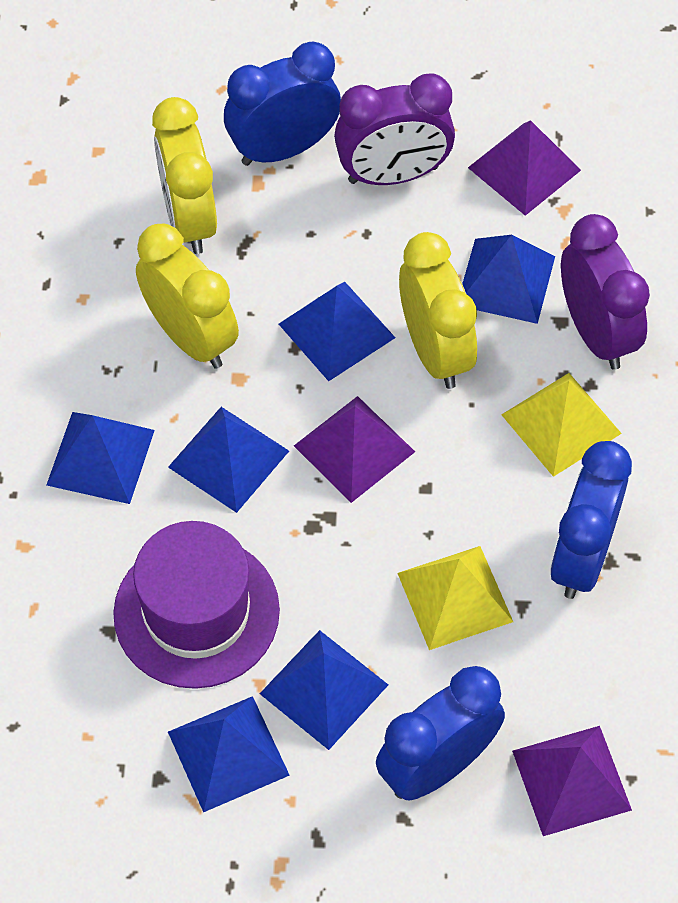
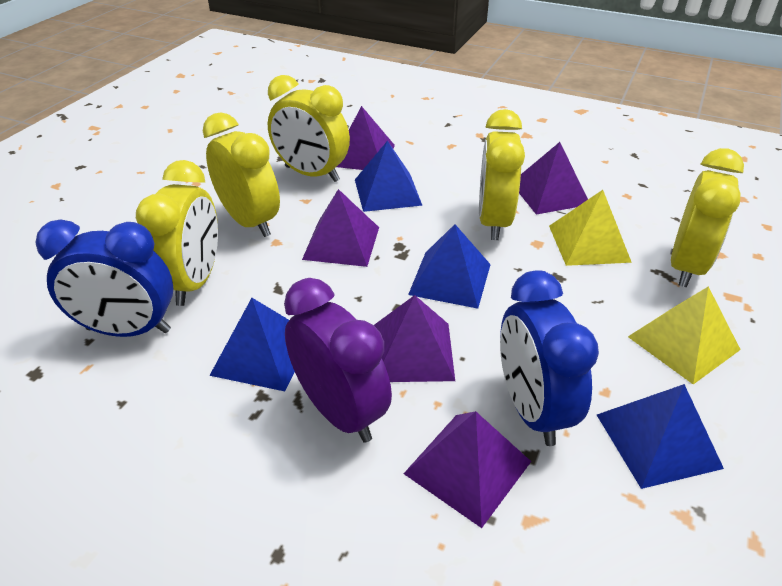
blue clock: [224,41,341,166] [376,666,505,800] [550,441,632,599] = 3 -> [36,220,173,337] [500,271,599,446] = 2
blue pyramid: [47,412,155,504] [168,407,289,513] [168,696,290,812] [260,630,388,750] [279,282,396,381] [462,235,555,324] = 6 -> [209,298,295,391] [355,140,423,212] [408,224,491,309] [597,384,724,489] = 4
purple clock: [334,73,455,185] [561,214,650,370] = 2 -> [284,278,392,443] = 1
purple hat: [113,521,280,689] = 1 -> none = 0
purple pyramid: [294,396,415,503] [468,120,581,216] [512,726,632,836] = 3 -> [302,189,379,267] [337,106,395,170] [374,295,455,382] [404,411,531,528] [519,142,588,215] = 5
yellow clock: [136,224,239,369] [152,97,217,254] [399,232,477,389] = 3 -> [136,160,218,306] [203,112,280,237] [268,75,350,182] [479,109,525,240] [671,148,744,287] = 5

